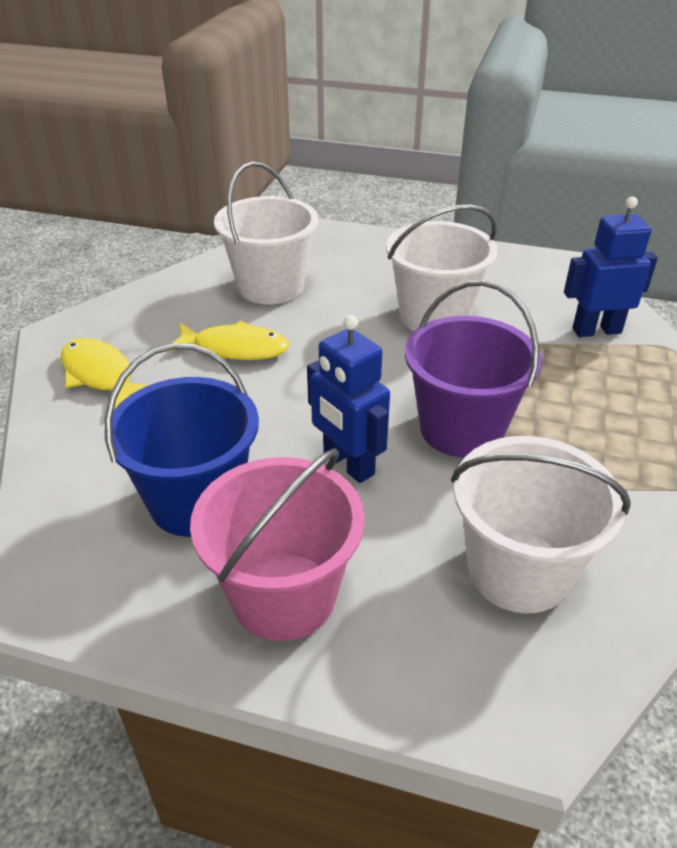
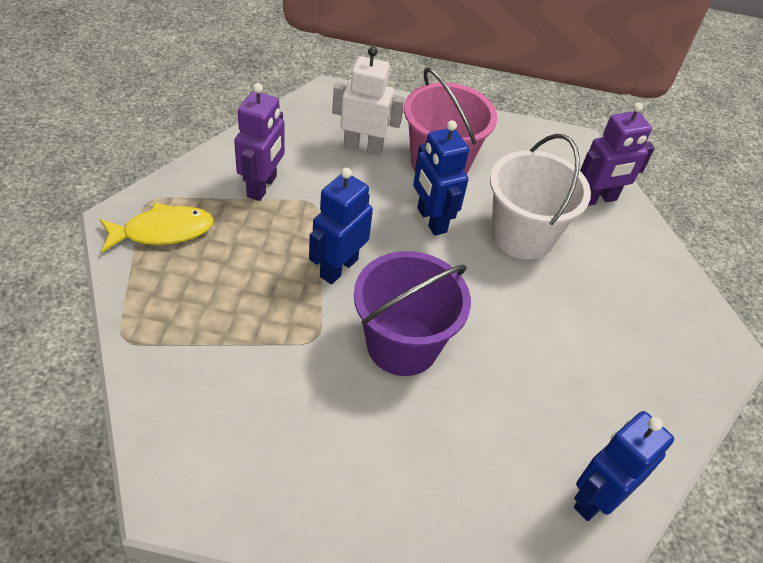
blue bucket: [105,343,259,537] = 1 -> none = 0
blue robot: [307,315,390,483] [564,197,658,337] = 2 -> [309,167,373,284] [413,120,469,236] [574,411,674,521] = 3
purple robot: none = 0 -> [234,83,285,201] [580,102,655,206] = 2
white bucket: [214,162,319,304] [386,204,498,331] [451,436,631,613] = 3 -> [490,134,591,260] = 1
white robot: none = 0 -> [332,47,405,156] = 1
yellow fish: [61,338,149,409] [165,321,289,360] = 2 -> [100,203,214,253] = 1

